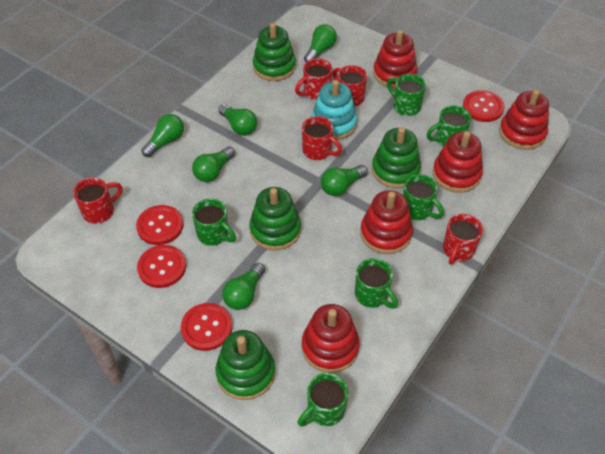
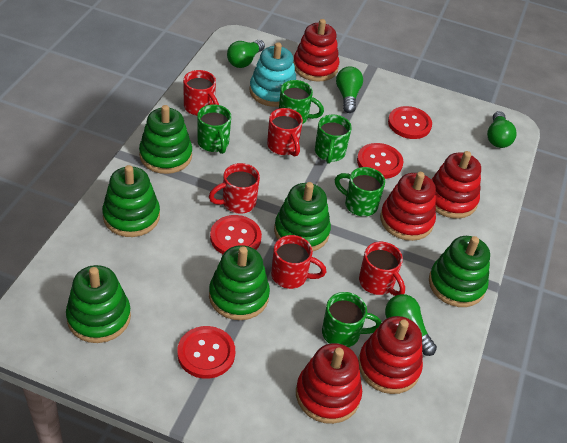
green light bulb: [141,114,184,157] [192,146,235,182] [218,104,257,136] [222,263,265,310] [304,24,337,62] [321,165,368,196] = 6 -> [227,40,265,68] [336,66,363,113] [385,294,437,356] [487,111,517,148] = 4
green mug: [192,199,236,246] [298,373,348,427] [355,258,398,309] [387,74,426,116] [403,174,444,220] [426,105,471,147] = 6 -> [197,104,231,154] [279,80,324,124] [315,115,352,164] [322,292,381,347] [335,167,385,216] = 5
green stacking toy: [215,330,275,400] [249,187,301,250] [253,23,296,81] [372,127,421,188] = 4 -> [66,265,131,343] [102,165,160,237] [139,105,192,174] [209,245,270,320] [274,182,331,251] [429,236,490,307] = 6

